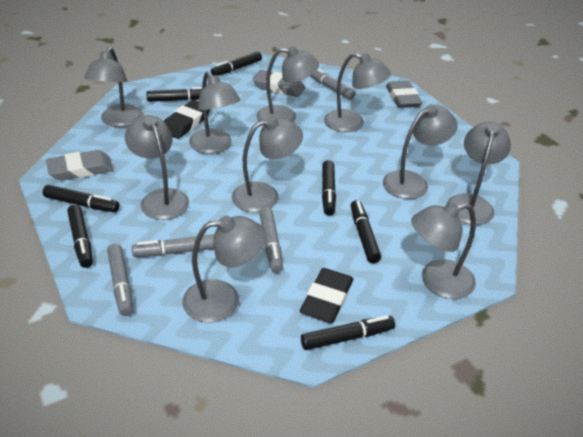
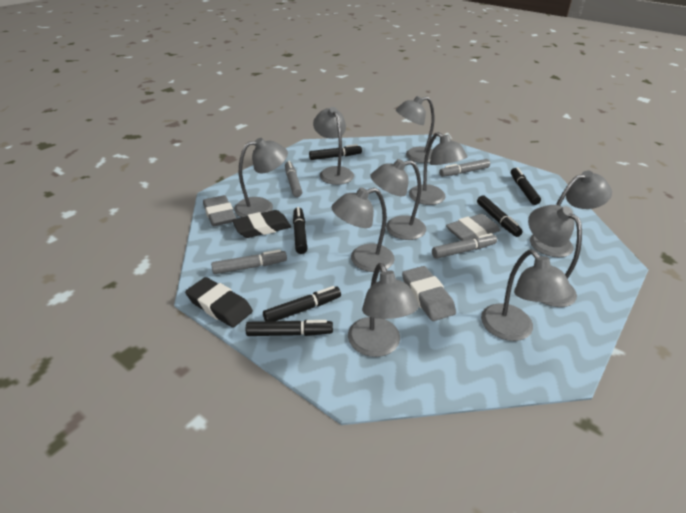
black marker: [43,185,119,212] [67,205,93,268] [146,87,202,102] [211,51,262,76] [301,315,395,350] [322,160,336,215] [351,200,381,263] = 7 -> [246,320,333,336] [263,286,341,321] [293,207,307,254] [309,144,362,160] [477,195,523,237] [511,167,541,205] = 6

